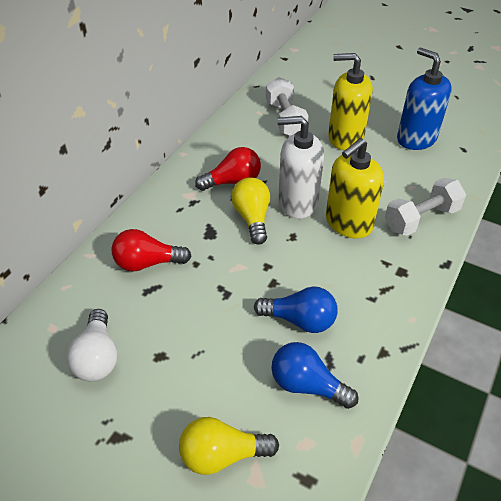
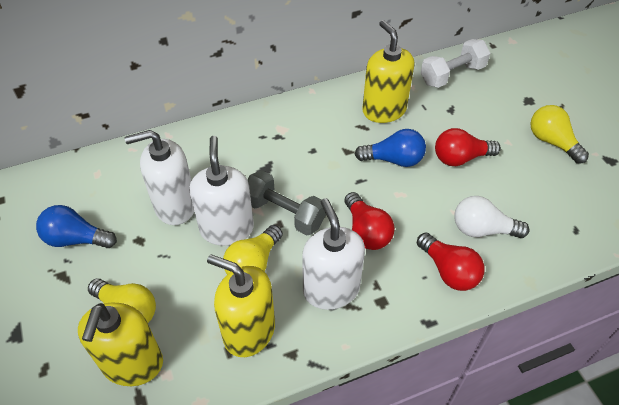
blue soap dispenser: [397,48,452,150] = 1 -> none = 0
grey dumbbell: none = 0 -> [247,170,326,235] = 1
red light bulb: [112,229,191,272] [195,147,261,191] = 2 -> [344,192,395,250] [417,233,485,291] [435,128,501,166] = 3
white dumbbell: [266,77,309,136] [385,178,466,236] = 2 -> [421,39,490,88] = 1
white soap dispenser: [277,116,324,219] = 1 -> [125,130,194,225] [189,136,254,246] [302,198,365,310] = 3
yellow light bulb: [179,417,279,475] [231,177,270,245] = 2 -> [88,278,156,323] [223,225,283,275] [531,105,589,163] = 3
yellow soap dispenser: [326,138,384,238] [328,53,373,150] = 2 -> [78,302,163,386] [207,254,275,357] [362,20,415,123] = 3

